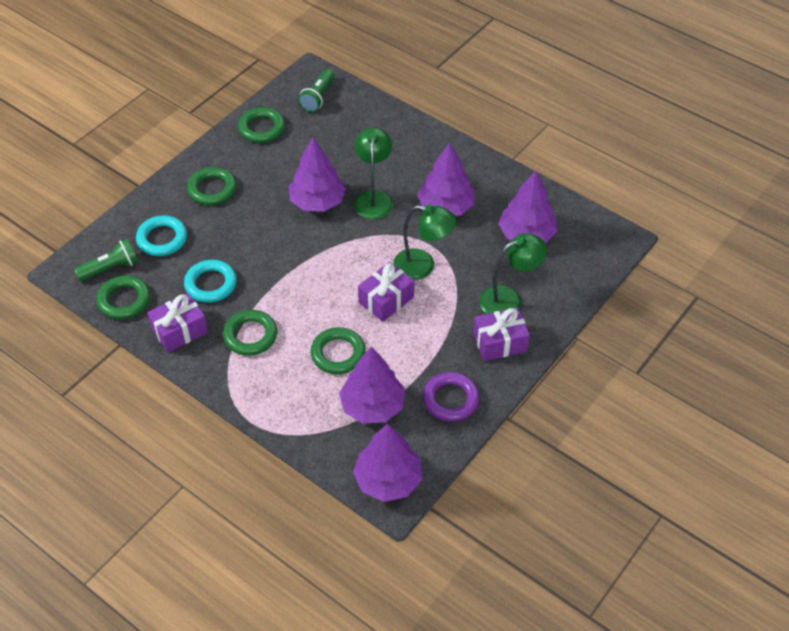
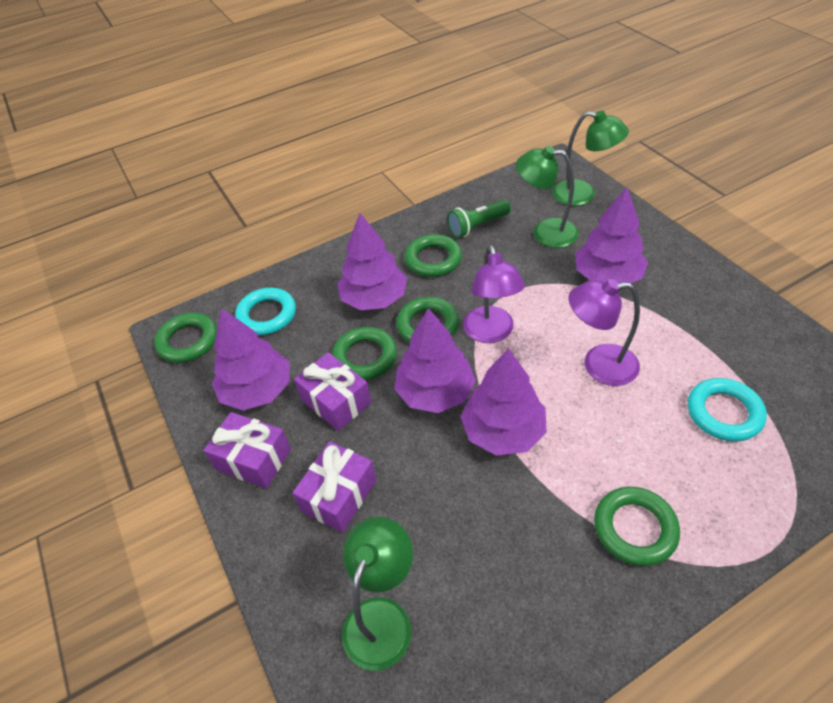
green flashlight: [74,239,138,281] [298,69,334,112] = 2 -> [447,200,511,238] = 1
purple lamp: none = 0 -> [463,245,525,343] [569,279,640,386] = 2
purple ring: [423,372,480,421] = 1 -> none = 0

